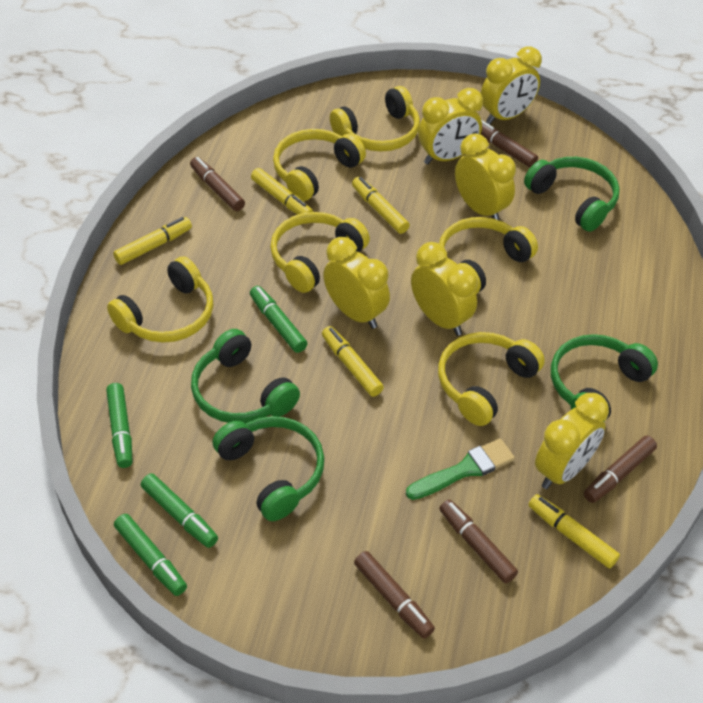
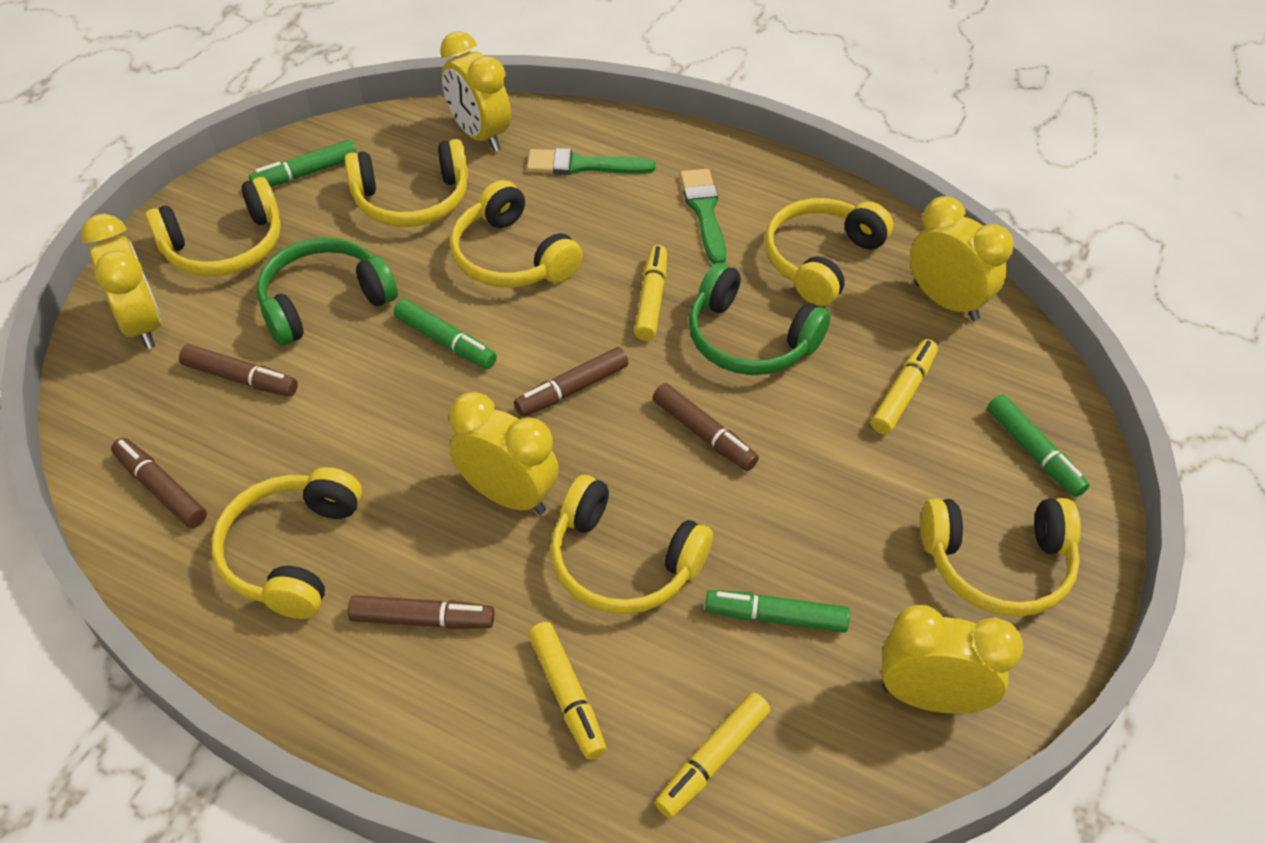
green brush: [406,438,515,500] = 1 -> [527,148,656,175] [680,169,726,264] = 2
green headphones: [191,329,300,423] [213,416,325,521] [524,157,620,232] [551,334,658,422] = 4 -> [257,237,398,346] [689,263,830,375] = 2
yellow clock: [323,237,390,329] [411,242,478,336] [418,88,483,165] [455,133,516,221] [481,46,542,125] [535,393,609,489] = 6 -> [81,214,162,349] [440,31,511,152] [449,392,559,514] [881,605,1024,714] [910,196,1014,321] = 5
yellow headphones: [107,256,213,343] [270,212,370,293] [273,129,366,201] [330,86,420,151] [438,332,545,426] [439,217,538,294] = 6 -> [146,177,281,277] [212,467,362,619] [345,139,468,227] [450,180,583,287] [551,475,713,614] [765,198,893,306] [921,498,1081,617] = 7
yellow marker: [113,217,192,265] [251,168,313,215] [322,326,384,397] [352,177,410,234] [528,494,620,568] = 5 -> [528,622,606,760] [634,245,667,341] [655,692,770,818] [871,339,938,434] = 4

